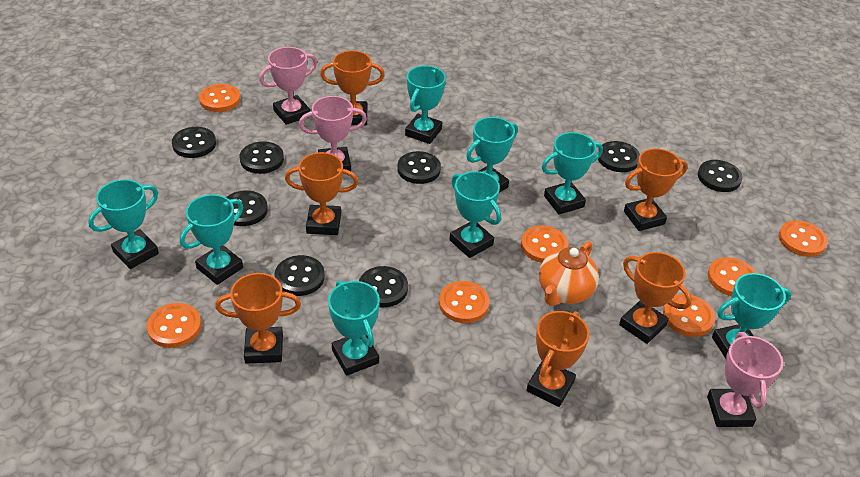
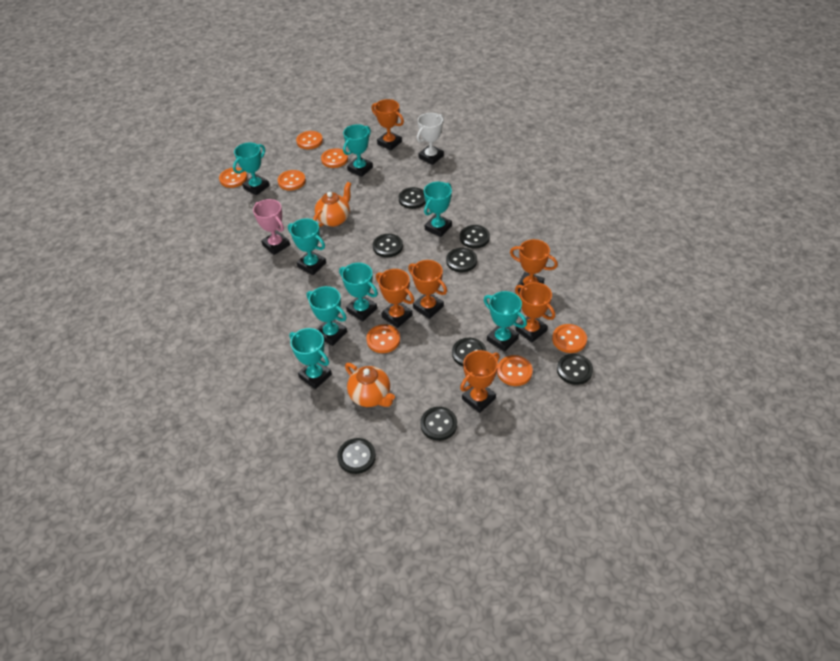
orange teapot: [539,241,599,306] = 1 -> [313,182,352,227] [345,363,395,407] = 2
pink trophy: [259,47,317,125] [299,96,367,171] [707,332,783,427] = 3 -> [253,199,290,255] = 1
white trophy: none = 0 -> [417,113,444,165] = 1

